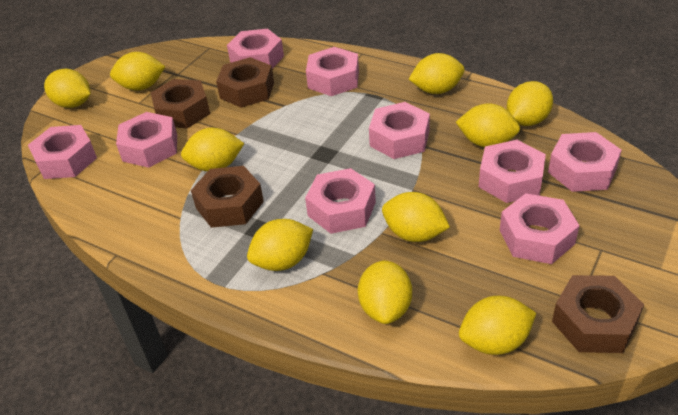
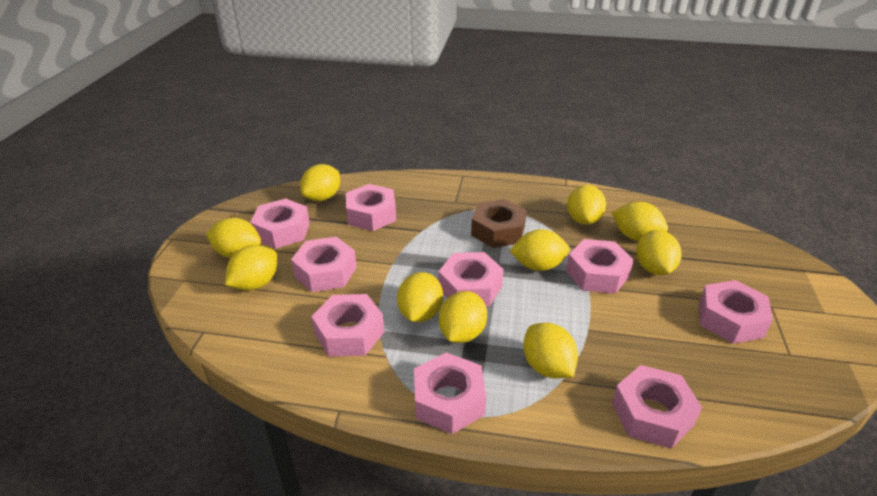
brown nut: [150,79,210,129] [191,166,264,228] [216,57,274,108] [552,275,644,353] = 4 -> [471,199,527,248] = 1

